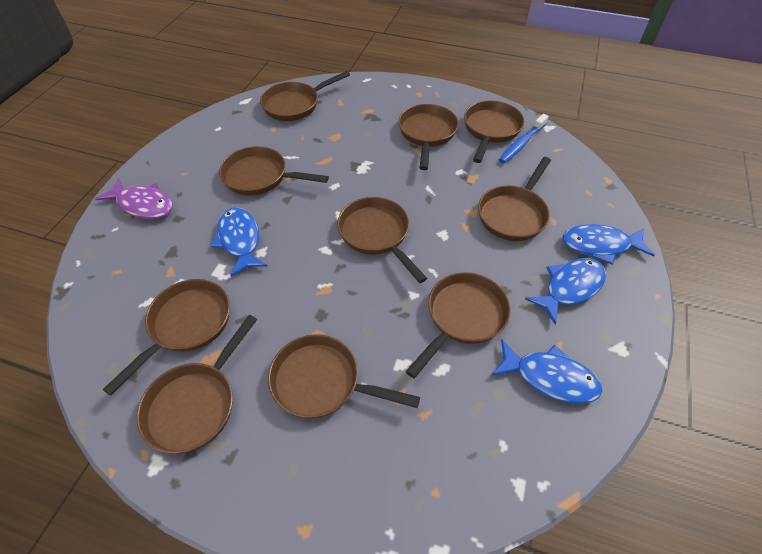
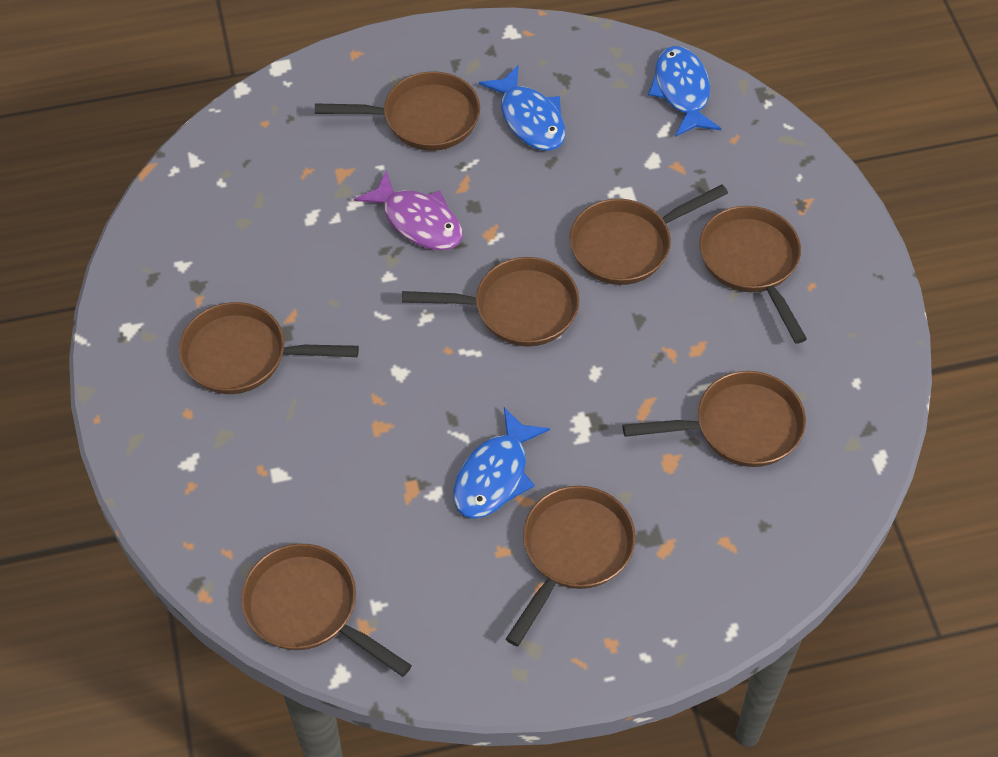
blue fish: [211,207,268,277] [491,340,602,404] [525,258,606,325] [562,224,655,265] = 4 -> [453,407,550,519] [479,65,565,151] [648,46,721,137] = 3
blue toothbrush: [499,114,549,163] = 1 -> none = 0
brown pan: [103,279,230,395] [137,315,257,454] [219,146,329,195] [260,71,350,121] [268,334,420,418] [337,197,427,283] [398,104,459,170] [406,272,511,378] [464,100,525,163] [478,157,551,241] = 10 -> [179,302,359,394] [241,544,412,677] [315,71,480,151] [402,257,579,347] [506,486,636,646] [570,184,728,285] [622,371,806,467] [699,206,807,344] = 8

